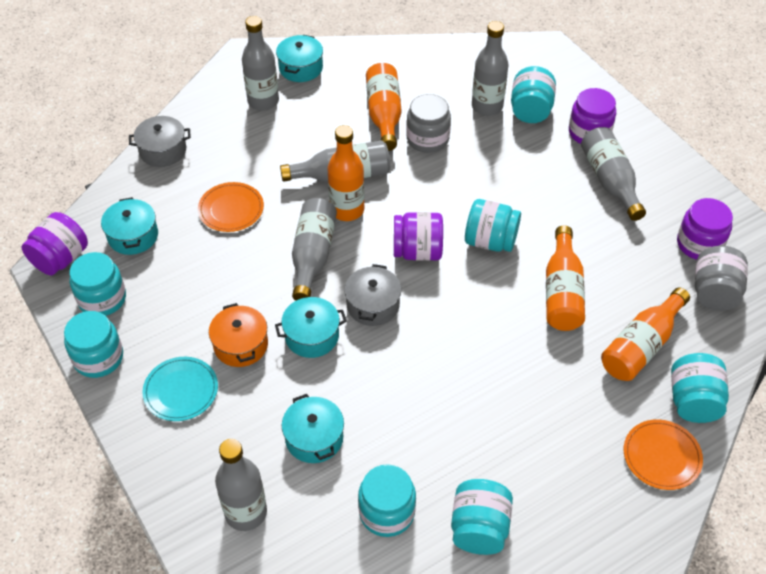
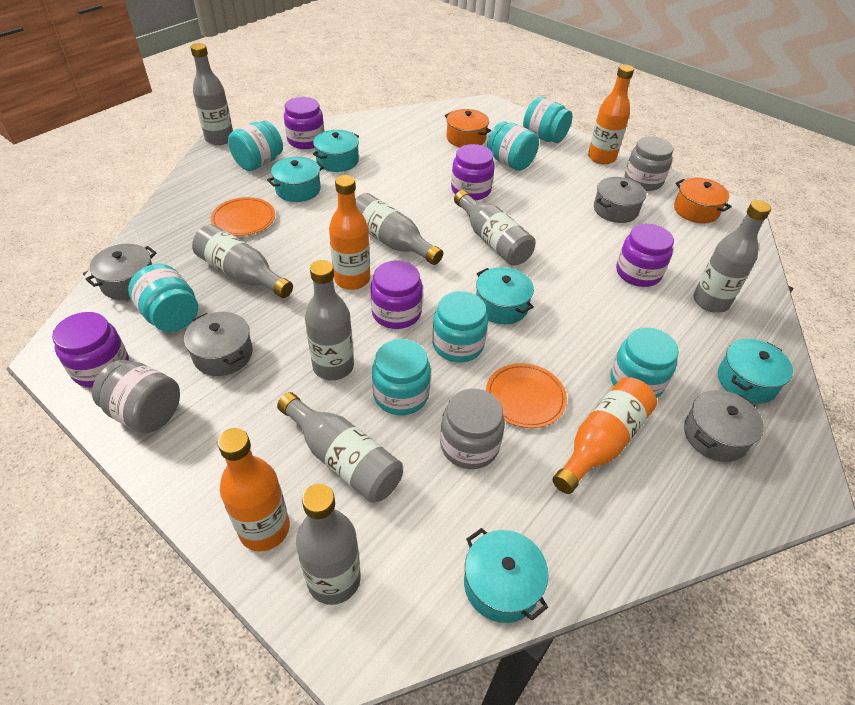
grey bottle: [215,439,267,531] [242,16,279,111] [280,140,390,182] [292,198,337,301] [472,21,508,116] [581,127,646,221] = 6 -> [190,43,233,145] [192,224,293,298] [277,392,403,503] [296,484,361,605] [305,260,354,380] [355,193,443,265] [454,190,535,266] [693,200,771,313] = 8
grey jar: [406,94,451,153] [695,246,748,311] = 2 -> [92,360,180,433] [440,388,505,469] [625,136,673,191] = 3
grey pot: [129,116,191,167] [344,264,401,326] = 2 -> [86,244,156,300] [184,312,253,376] [594,177,646,223] [684,390,764,462] = 4
orange pot: [209,303,268,367] = 1 -> [445,109,491,147] [674,178,732,223] = 2
purple jar: [22,212,88,275] [394,212,443,261] [569,88,616,144] [677,198,733,260] = 4 -> [52,312,129,387] [284,97,325,149] [371,260,423,329] [451,144,495,200] [616,224,674,287] = 5
turquoise plate: [142,357,218,421] = 1 -> none = 0
turquoise pot: [101,197,158,255] [275,297,347,358] [276,35,323,82] [282,394,344,463] = 4 -> [267,157,324,202] [313,130,359,172] [464,528,549,623] [476,267,534,324] [718,339,793,404] = 5

